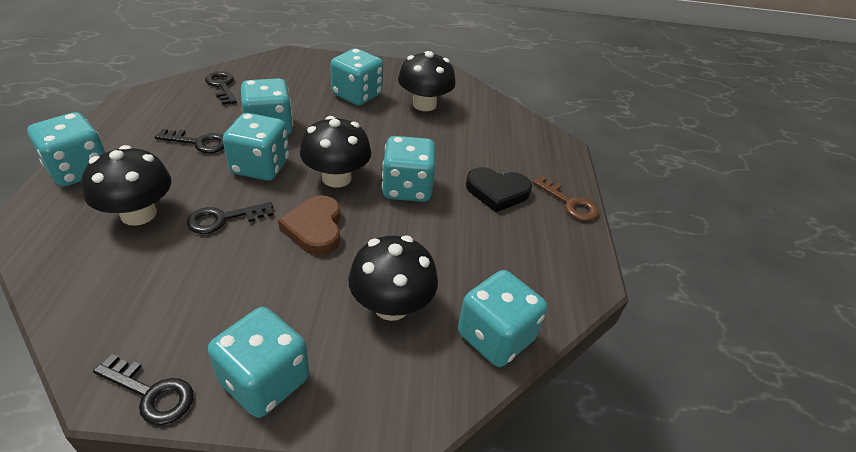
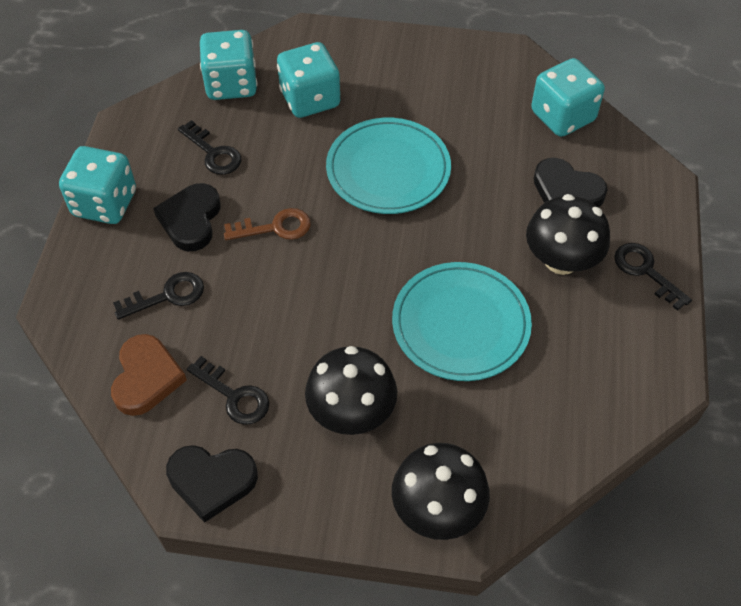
black heart: [466,167,532,212] = 1 -> [153,183,220,251] [166,445,258,523] [533,158,608,207] = 3
black mushroom: [82,145,171,226] [300,116,371,188] [348,235,438,321] [398,51,456,111] = 4 -> [305,346,397,435] [392,443,490,540] [526,194,610,275] = 3
turquoise dice: [27,112,106,187] [208,307,309,418] [223,113,289,181] [241,78,293,135] [330,48,383,105] [382,136,436,202] [458,270,547,367] = 7 -> [59,146,136,224] [200,30,257,100] [277,42,340,118] [531,58,605,137] = 4
turquoise plate: none = 0 -> [326,118,451,214] [392,262,532,381] = 2

